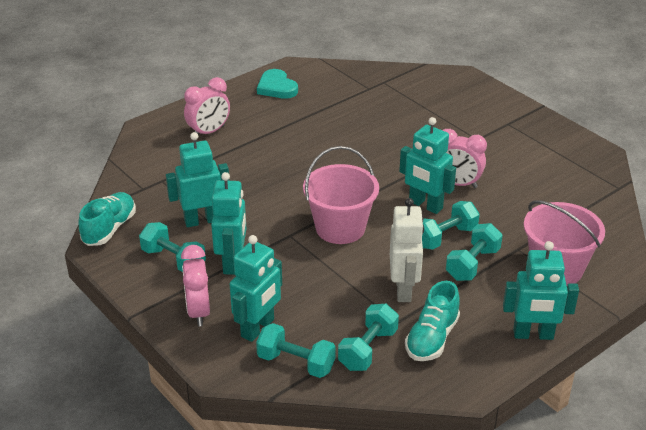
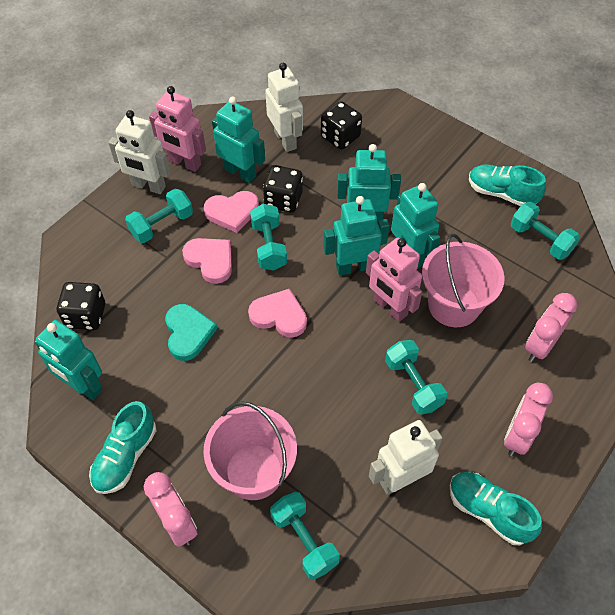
black dice: none = 0 -> [57,282,105,330] [263,165,303,213] [321,101,362,150] = 3
pink heart: none = 0 -> [182,238,232,284] [204,191,259,233] [248,289,307,338] = 3
pink robot: none = 0 -> [149,86,206,172] [366,238,423,322] = 2
turquoise shoe: [79,192,136,246] [405,281,460,361] = 2 -> [89,401,156,494] [450,472,542,545] [469,164,546,206] = 3
white robot: [390,198,424,302] = 1 -> [108,110,170,194] [265,63,303,152] [369,420,442,495] = 3

